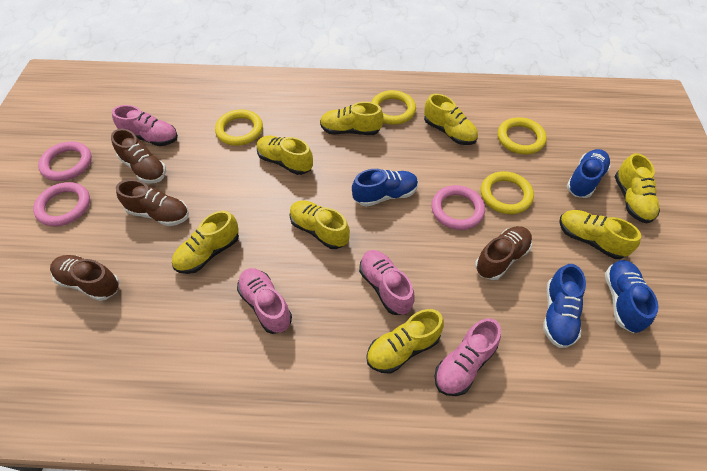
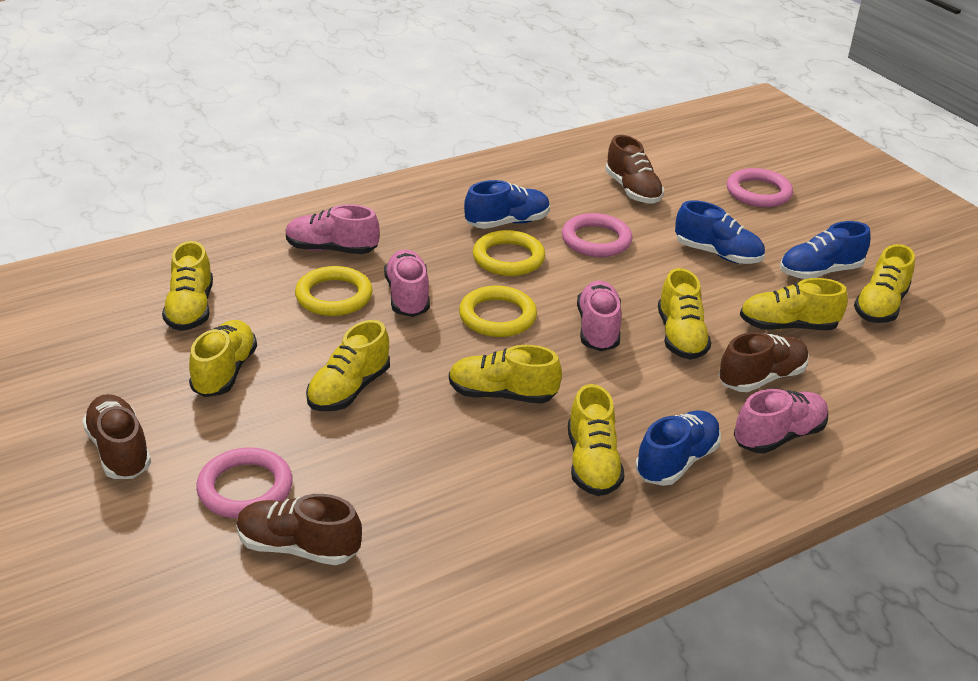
yellow ring: [215,109,263,146] [371,90,416,125] [481,171,534,214] [498,117,547,154] = 4 -> [295,266,373,316] [459,286,537,337] [473,230,545,276] = 3

